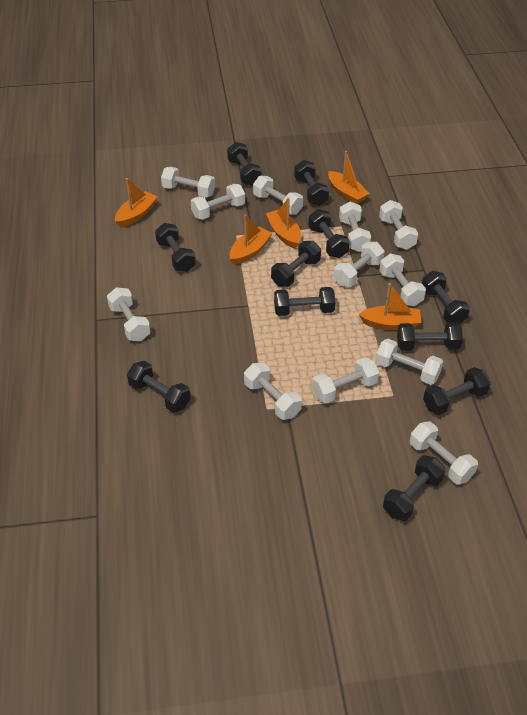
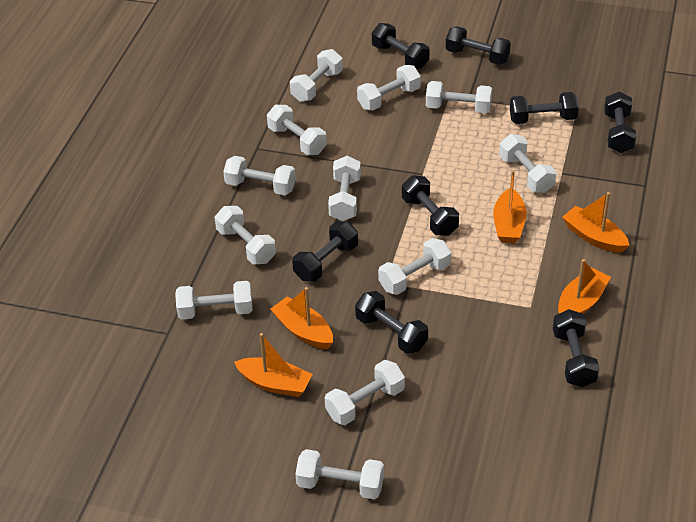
black dumbbell: [127,361,191,413] [155,223,196,272] [227,142,262,186] [271,241,321,287] [274,287,335,316] [294,160,329,206] [308,209,350,258] [383,455,446,521] [397,322,463,351] [422,271,470,324] [423,367,491,415] = 11 -> [292,221,358,282] [355,291,428,354] [372,23,429,69] [402,175,459,236] [446,26,511,65] [510,92,579,124] [553,309,599,387] [604,92,636,153] = 8

